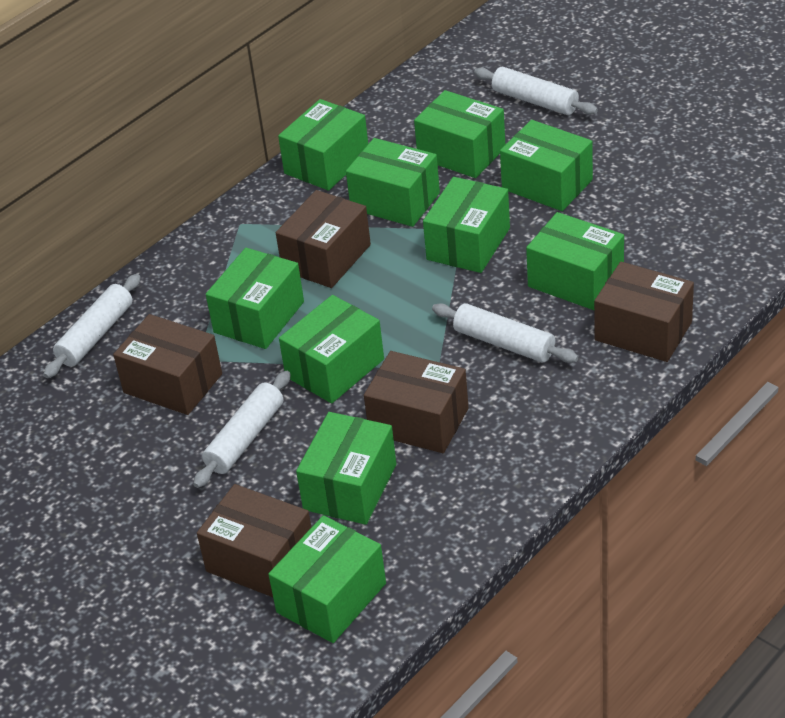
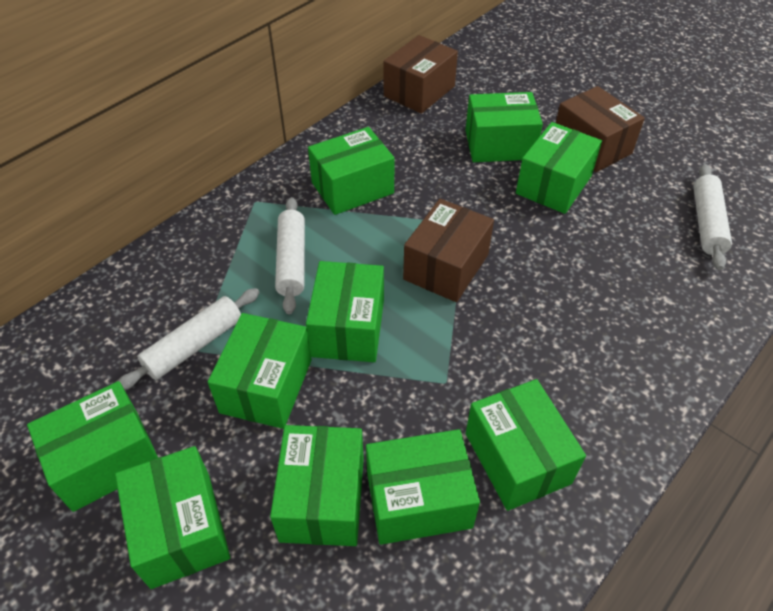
brown box: [113,314,222,415] [197,484,311,597] [276,190,371,288] [364,351,469,453] [594,262,694,362] = 5 -> [384,35,458,114] [403,199,494,302] [556,86,645,172] = 3
white rolling pin: [43,274,141,378] [193,371,291,488] [432,303,578,363] [474,67,598,115] = 4 -> [118,288,260,390] [275,197,305,314] [693,164,732,270] = 3

